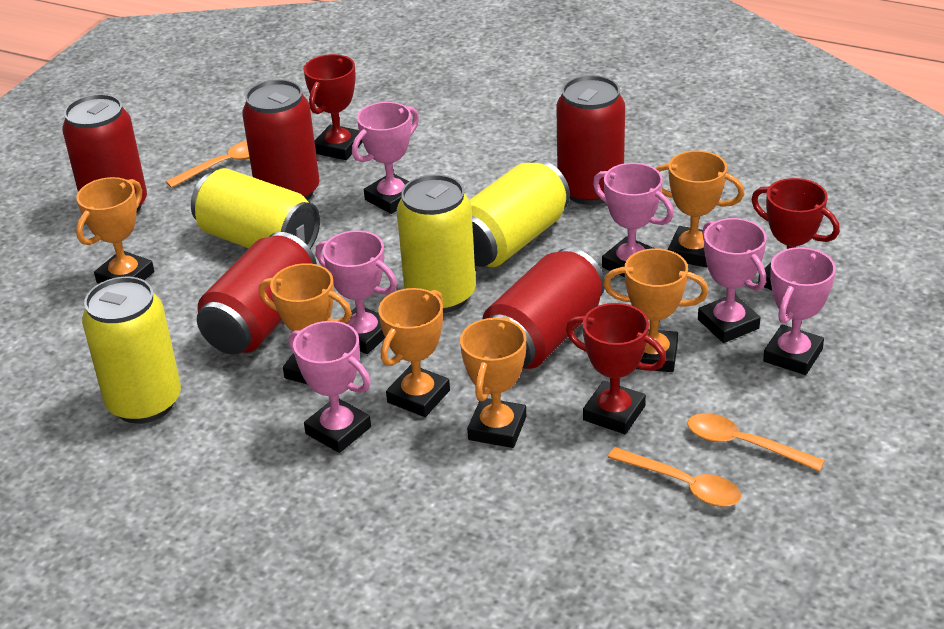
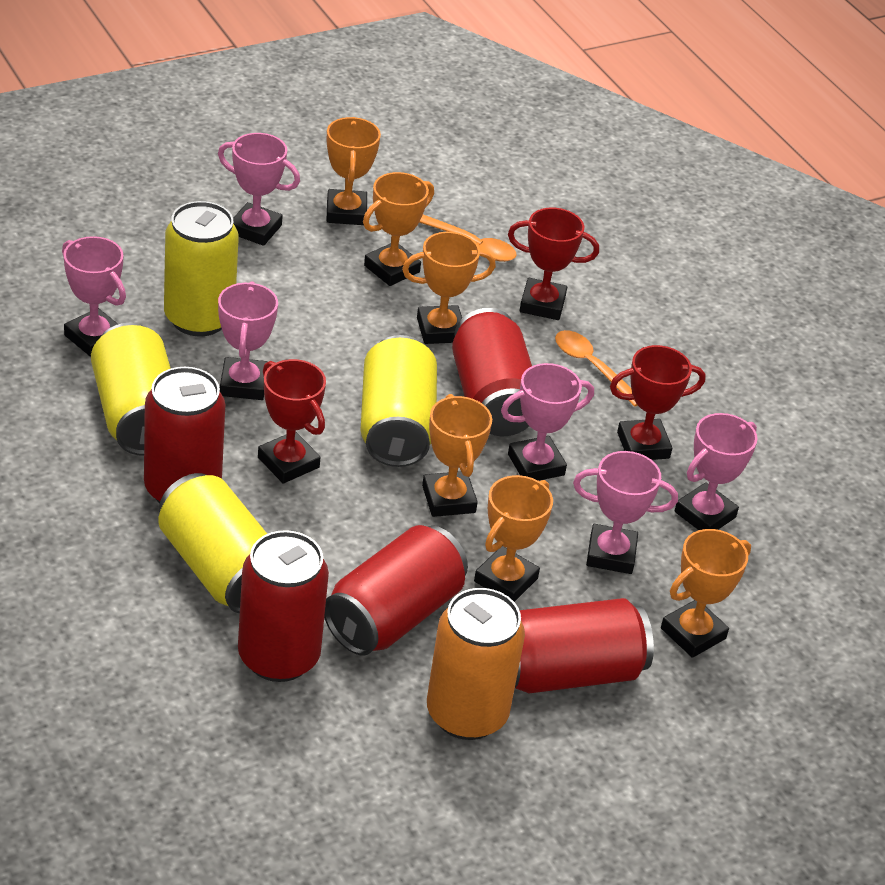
orange can: none = 0 -> [427,588,525,740] = 1
orange spoon: [166,141,250,188] [608,447,741,507] [687,413,825,472] = 3 -> [419,215,516,262] [555,330,638,407] = 2

